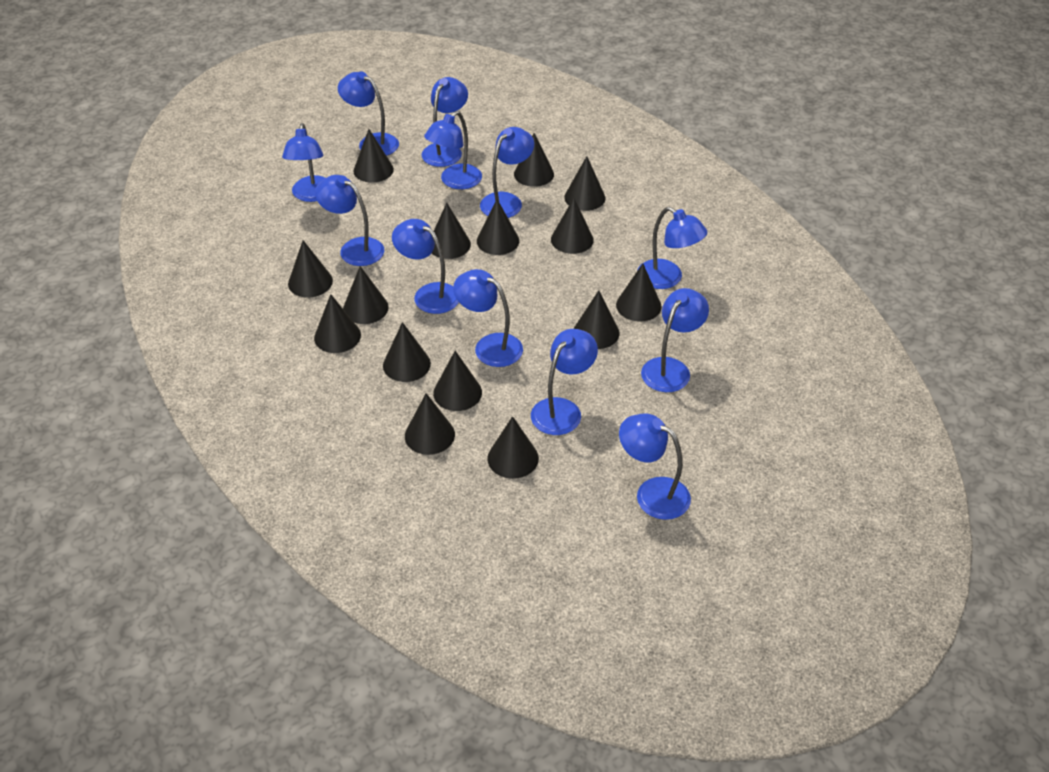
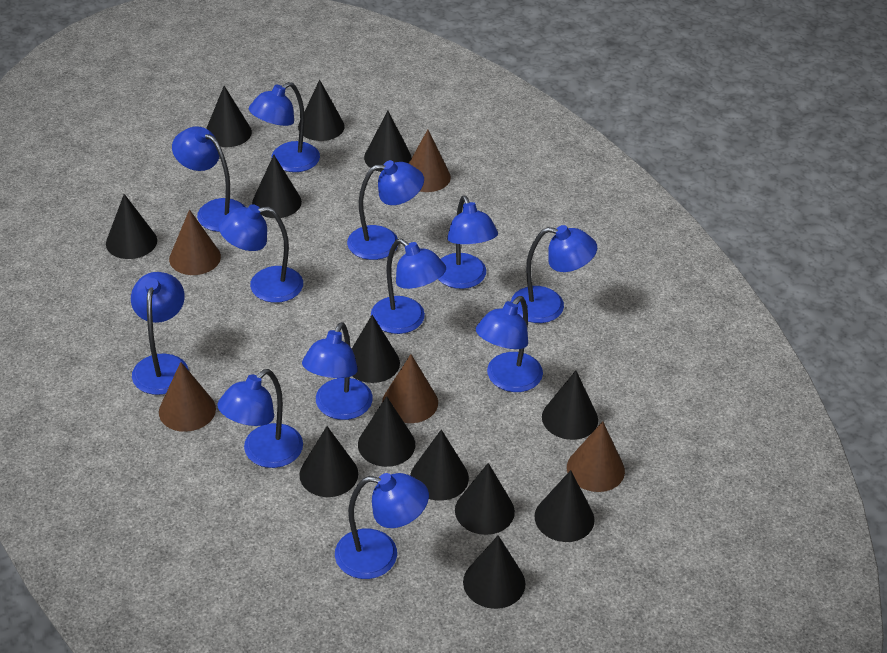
black cone: [288,240,333,297] [314,294,361,353] [343,266,389,324] [353,129,394,183] [383,322,431,382] [405,393,455,455] [432,203,471,259] [433,351,482,411] [477,199,519,255] [487,416,539,479] [514,133,554,187] [551,198,594,254] [564,156,606,211] [574,290,620,349] [616,264,662,321] = 15 -> [106,194,157,259] [206,86,252,147] [252,155,302,218] [298,80,345,141] [299,426,358,497] [352,315,400,383] [358,396,415,467] [364,111,412,172] [410,429,469,501] [455,463,515,535] [463,535,525,609] [535,470,595,542] [542,371,598,440] = 13
brown cone: none = 0 -> [159,362,216,432] [169,210,221,275] [382,354,438,423] [409,130,451,192] [567,421,625,492] = 5

